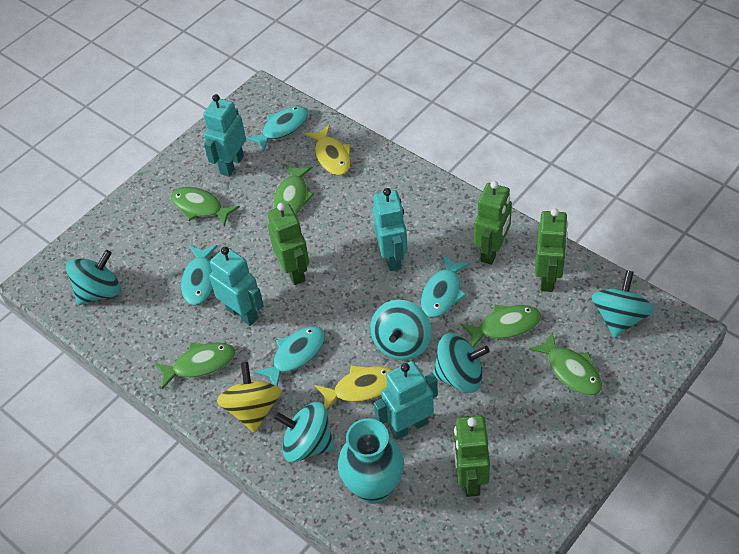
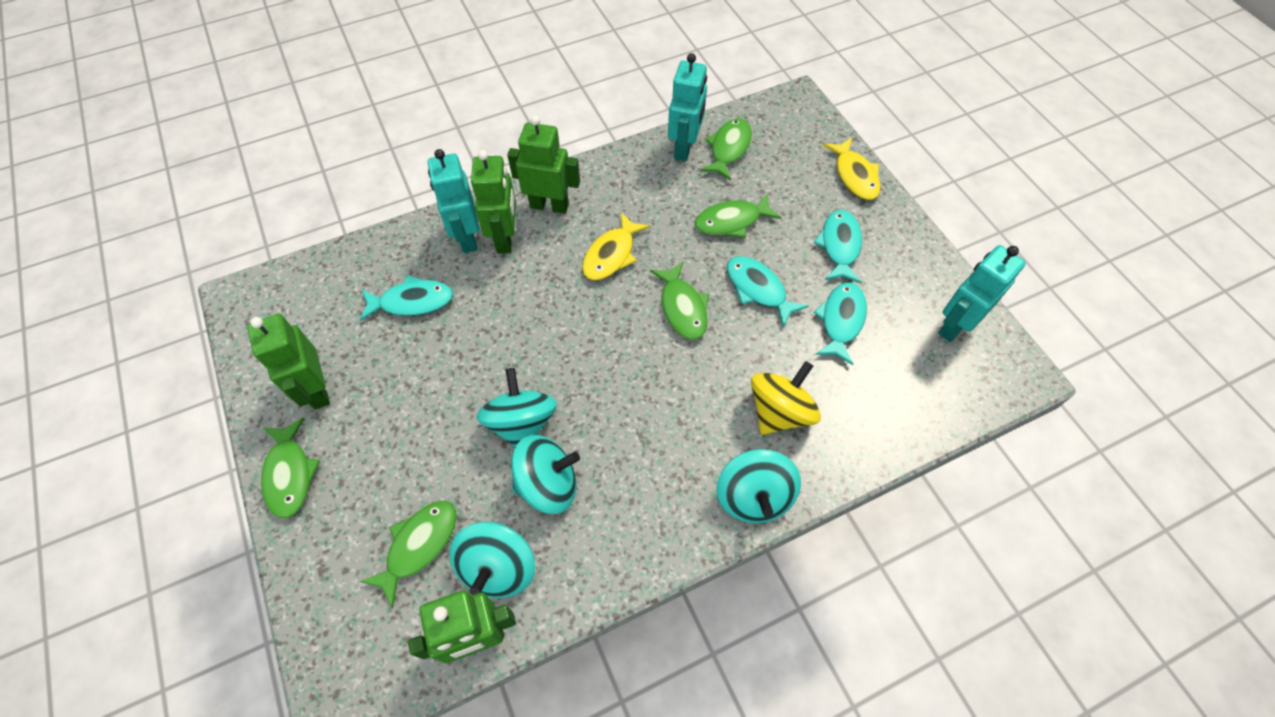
turquoise robot: [203,94,246,177] [209,247,264,326] [373,188,408,271] [374,361,438,440] = 4 -> [428,149,479,253] [668,53,707,161] [938,245,1026,342] = 3
turquoise spinning top: [66,250,121,305] [274,402,335,462] [370,300,431,360] [433,333,490,393] [591,270,654,338] = 5 -> [449,522,535,598] [477,368,557,447] [511,435,580,514] [716,449,801,523] = 4
turquoise vase: [338,418,404,504] = 1 -> none = 0

